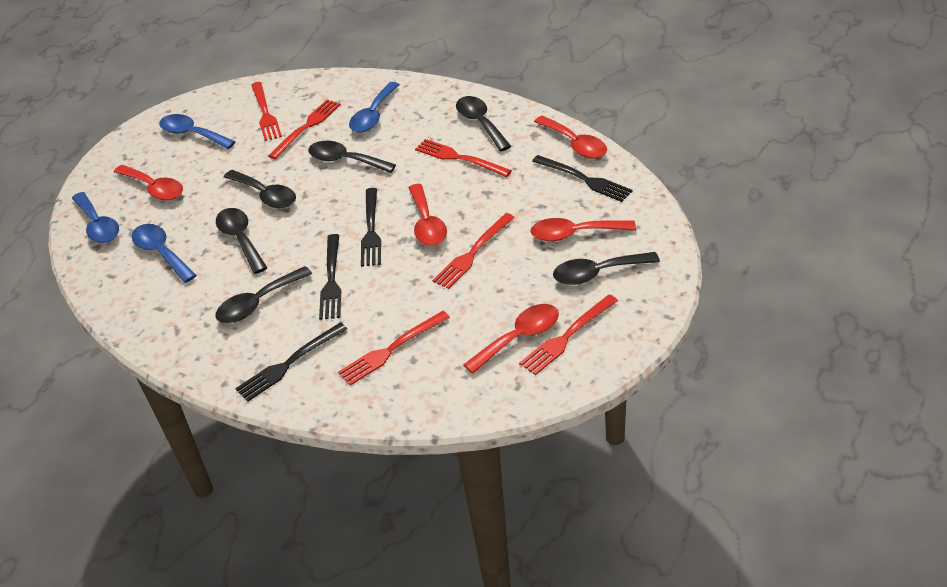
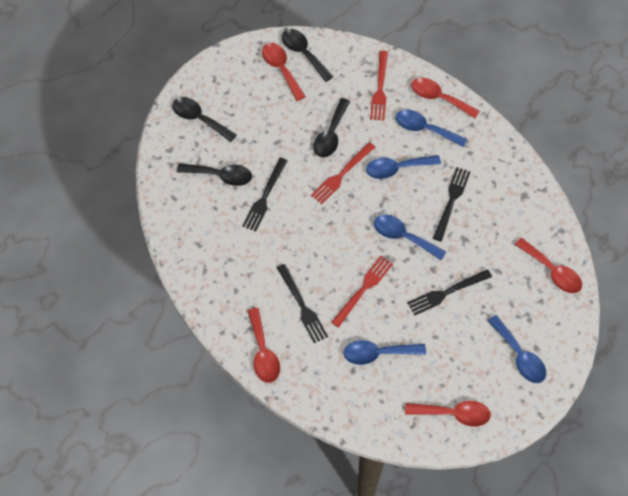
black spoon: [215,266,312,323] [216,208,267,274] [224,170,296,208] [308,141,396,173] [456,96,511,151] [553,252,660,285] = 6 -> [172,97,237,142] [177,163,252,186] [282,29,333,82] [314,98,350,158] = 4
blue spoon: [72,192,119,243] [132,224,196,283] [159,114,236,149] [349,82,400,132] = 4 -> [343,340,426,365] [366,155,441,179] [374,215,446,260] [396,110,467,147] [488,315,546,383] = 5
red fork: [252,82,282,141] [268,100,341,159] [338,311,450,386] [415,139,512,177] [433,213,515,289] [519,294,618,375] = 6 -> [311,142,375,204] [331,256,393,328] [370,51,388,121] = 3

